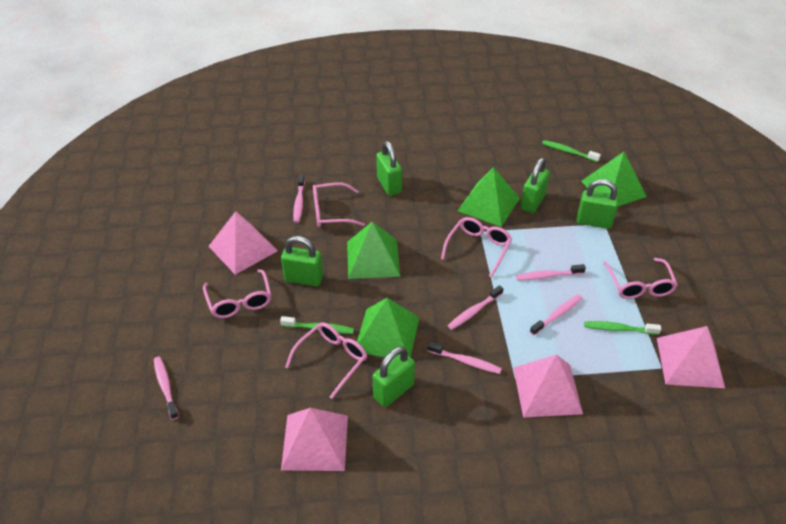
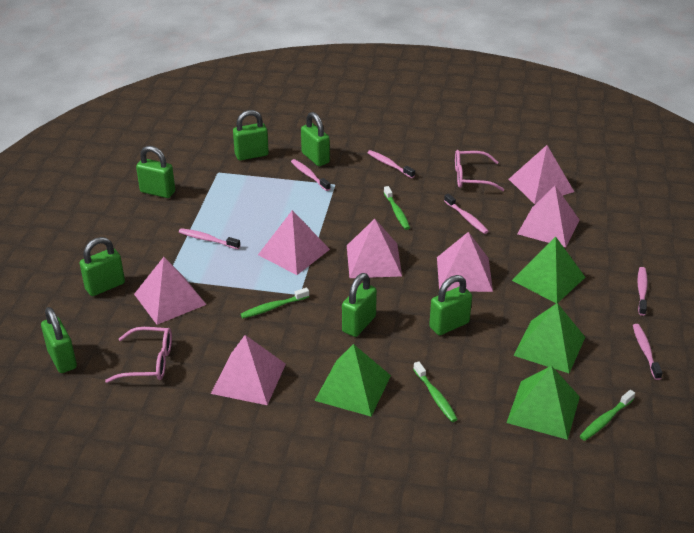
green padlock: [281,236,323,286] [373,346,415,407] [376,141,402,196] [521,158,550,213] [577,179,619,229] = 5 -> [41,307,77,373] [79,237,125,296] [136,146,175,198] [233,110,269,160] [301,112,330,166] [342,273,377,337] [429,275,472,335] = 7
green toothbrush: [280,316,354,334] [542,140,601,162] [584,321,661,335] = 3 -> [241,288,309,318] [384,186,410,230] [413,361,458,422] [580,390,635,441] = 4
pink glasses: [203,269,271,318] [285,322,367,399] [313,182,365,227] [441,217,512,278] [603,258,678,299] = 5 -> [105,327,172,383] [455,150,504,191] = 2
pink pyramid: [208,211,278,275] [281,408,348,471] [513,354,583,418] [657,326,725,388] = 4 -> [134,257,207,325] [211,335,286,405] [258,210,330,275] [347,219,402,278] [437,232,493,292] [509,145,574,204] [517,186,579,247] = 7

